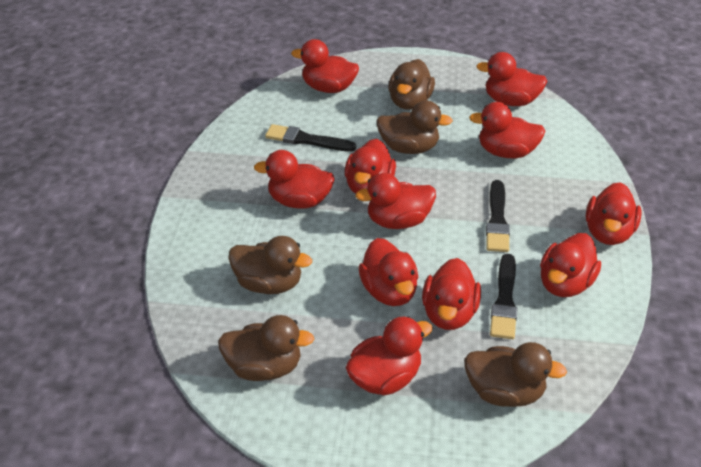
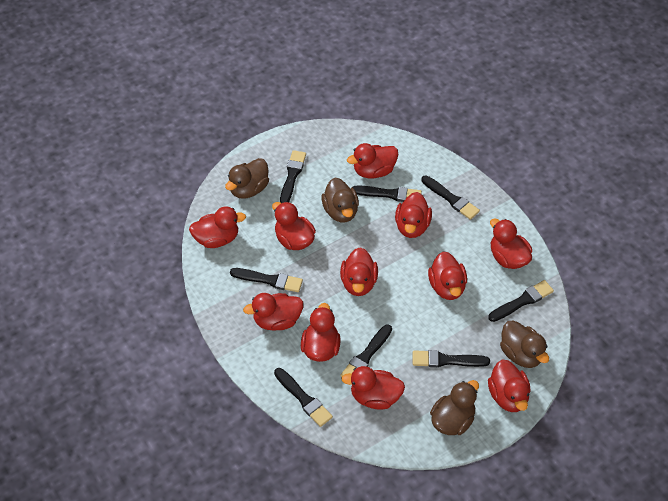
black brush: [265,124,356,152] [486,180,510,252] [490,254,518,339] = 3 -> [230,268,303,292] [274,368,333,427] [280,150,306,203] [340,324,392,377] [352,185,422,202] [413,350,490,367] [421,175,480,220] [488,280,554,322] = 8
brown duck: [218,315,314,381] [228,236,312,294] [377,101,453,154] [389,59,435,110] [464,342,567,407] = 5 -> [225,158,269,199] [321,178,359,223] [430,380,479,435] [500,320,549,368] = 4

